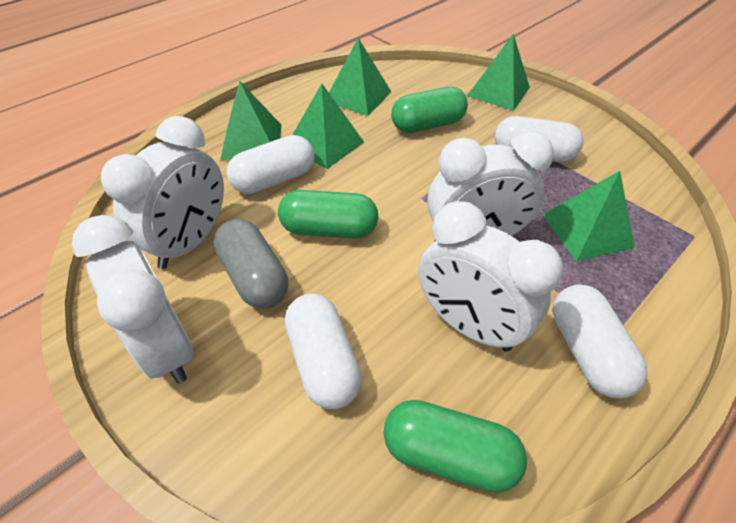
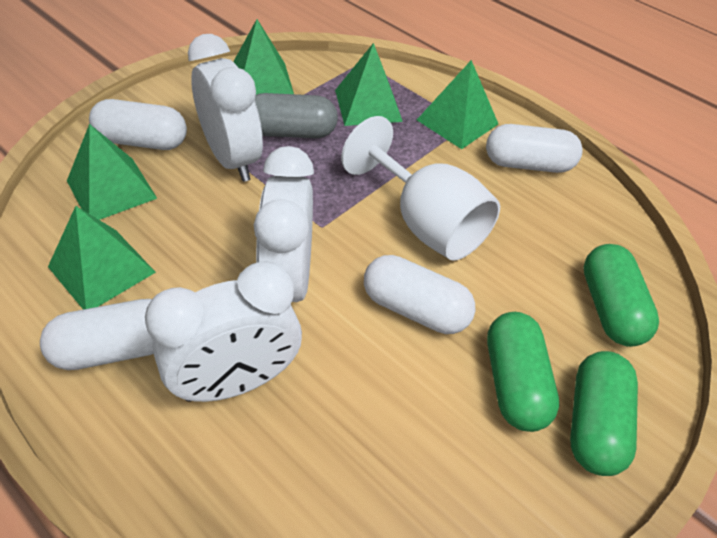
white clock: [72,215,194,384] [101,116,224,269] [418,201,563,352] [427,131,554,236] = 4 -> [145,261,302,402] [188,34,263,182] [254,146,314,302] = 3
white goblet: none = 0 -> [341,116,500,261] = 1

